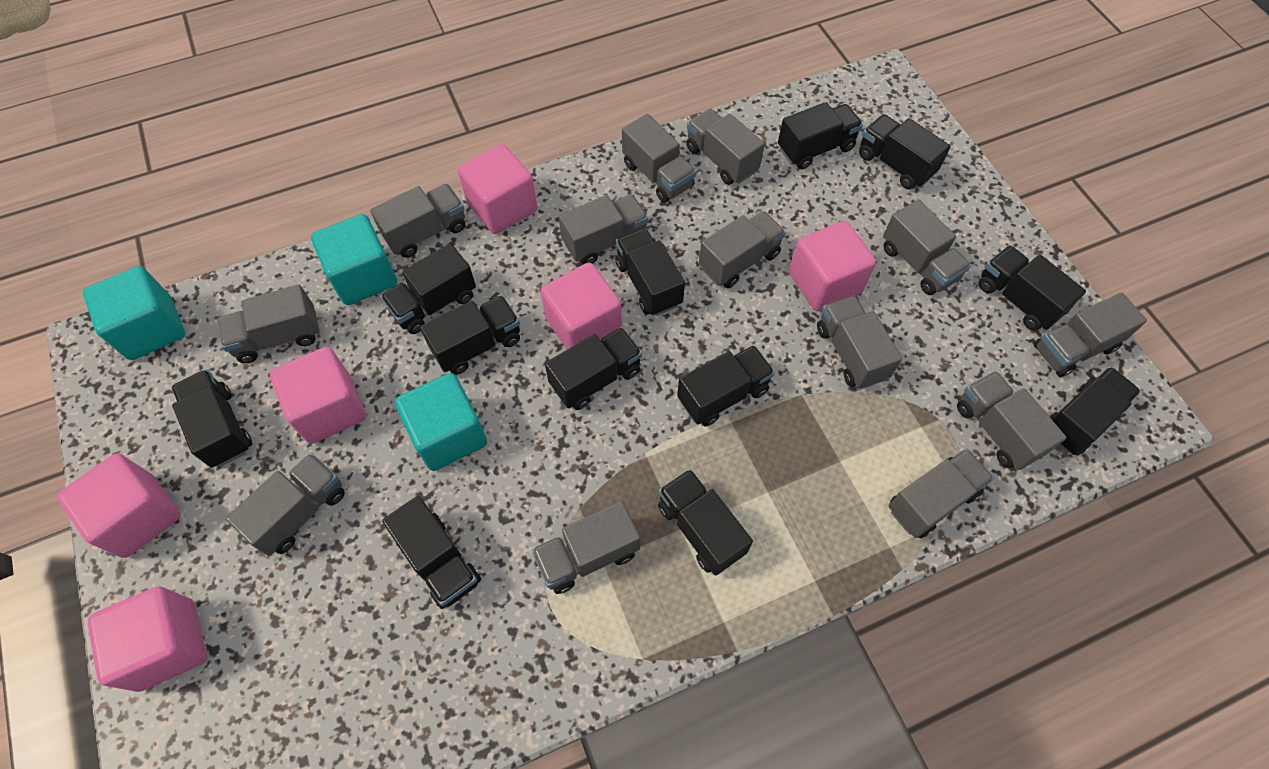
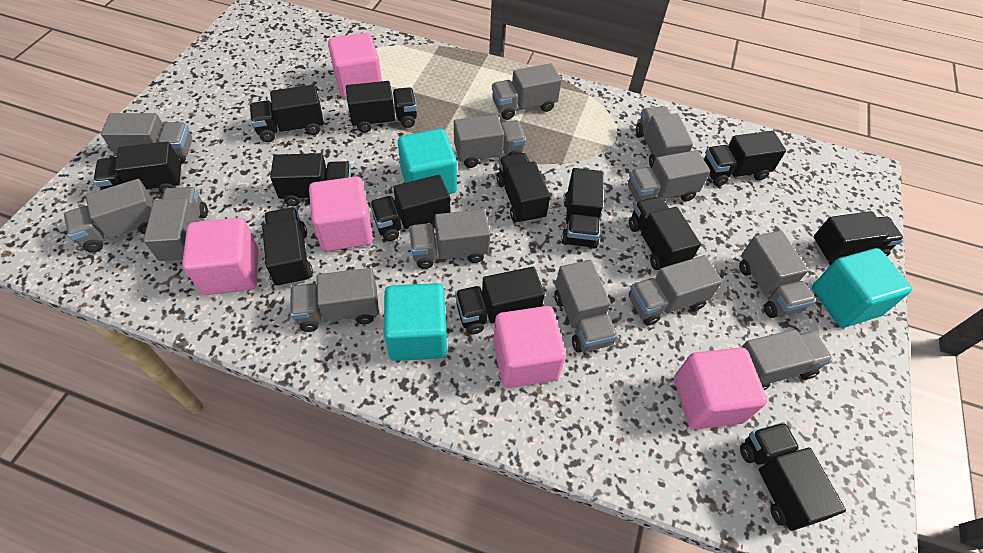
black truck: [171,369,252,468] [380,243,476,334] [382,496,481,609] [420,295,520,375] [545,327,642,410] [615,228,685,316] [658,469,753,576] [677,345,775,426] [778,102,863,169] [859,114,951,189] [979,245,1086,331] [1049,366,1141,456] = 12 -> [94,141,182,193] [250,84,324,142] [262,207,313,287] [270,153,352,206] [346,81,417,133] [370,175,451,241] [455,267,545,335] [496,153,550,224] [561,168,603,248] [629,196,701,270] [704,131,786,186] [740,422,846,531] [813,211,904,265] = 13
pink cube: [57,453,181,558] [87,586,207,692] [270,347,366,444] [458,144,537,234] [540,263,622,350] [789,221,876,311] = 6 -> [182,218,258,295] [309,176,373,252] [328,33,382,98] [493,306,566,388] [674,347,767,429] = 5

